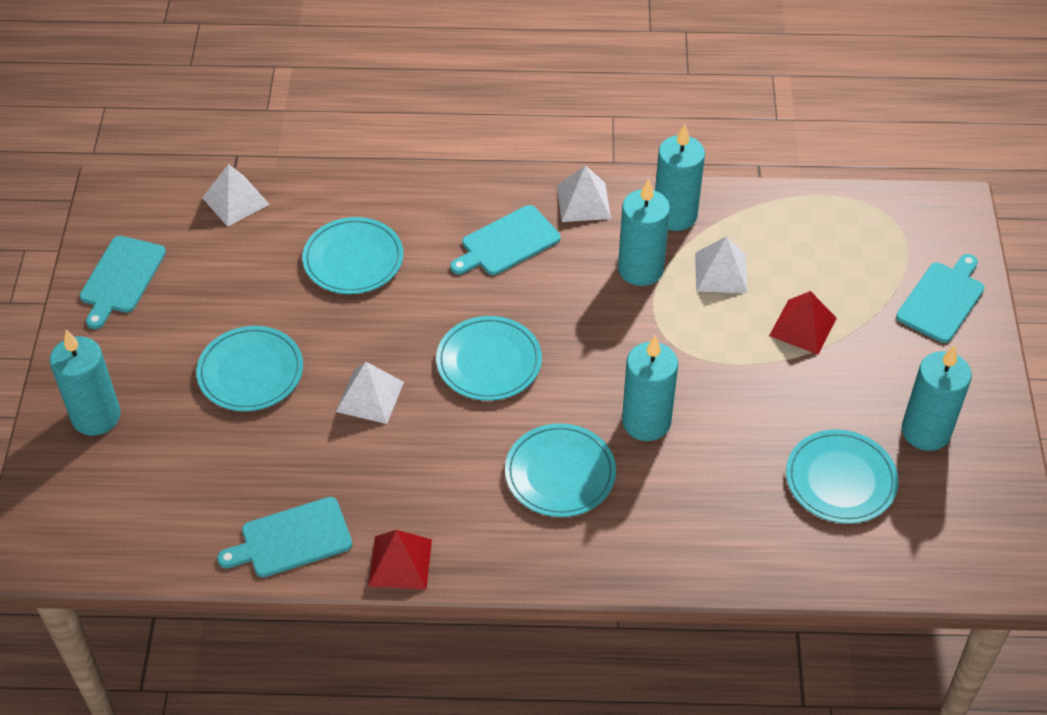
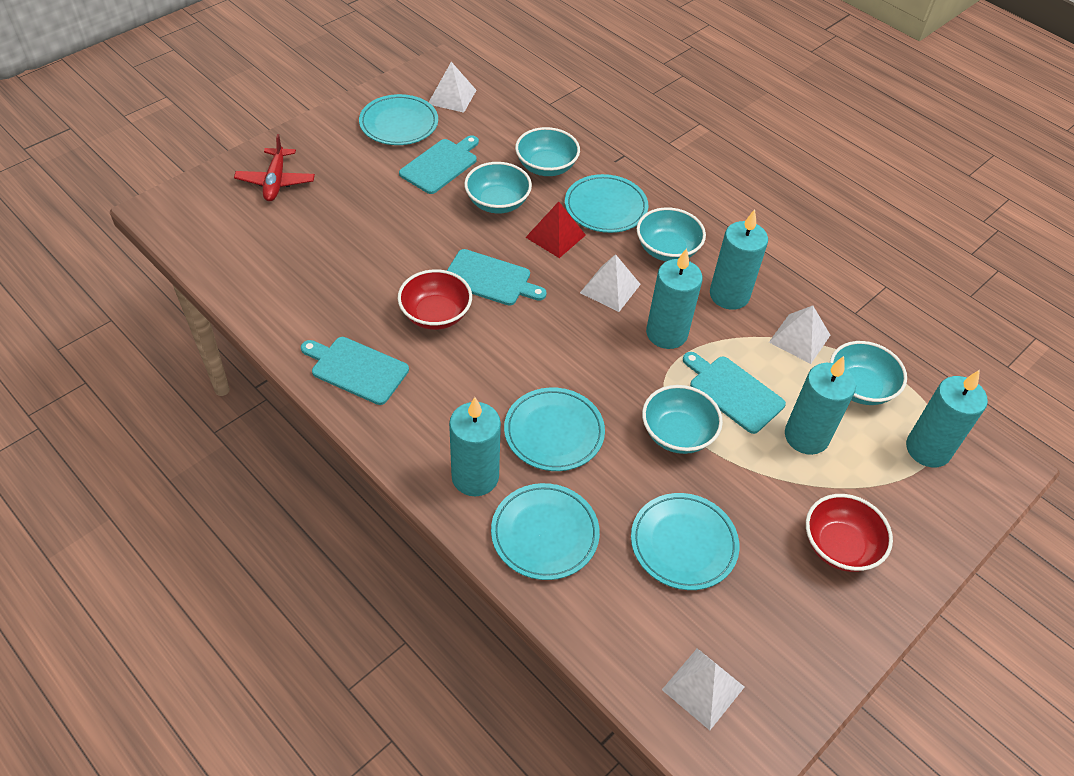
red bowl: none = 0 -> [398,269,472,330] [806,494,893,572] = 2
red plane: none = 0 -> [234,134,315,201] = 1
red pyramid: [368,530,432,590] [769,291,837,355] = 2 -> [525,202,586,258] = 1
turquoise bowl: none = 0 -> [464,162,532,213] [515,127,580,176] [637,207,706,261] [642,385,723,454] [830,341,907,405] = 5

